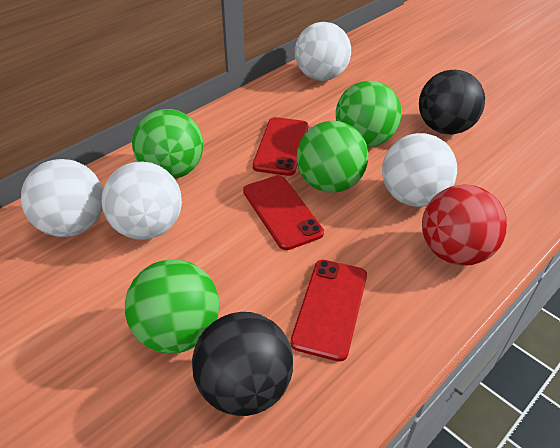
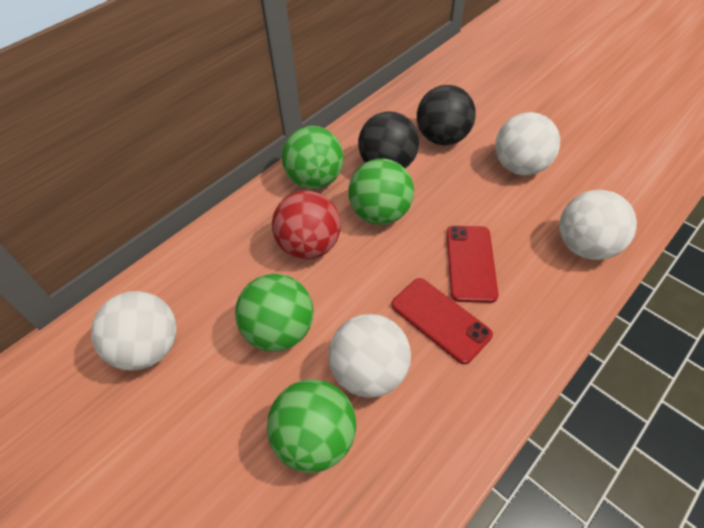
red phone: [243,175,324,250] [252,117,308,176] [290,260,367,362] = 3 -> [391,278,493,364] [446,226,498,303] = 2

